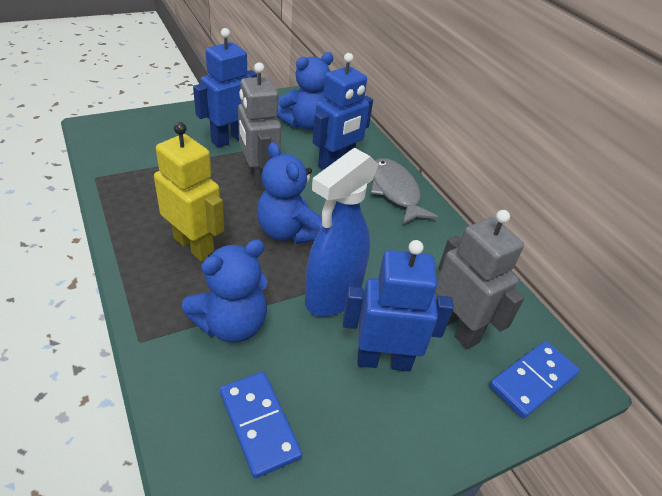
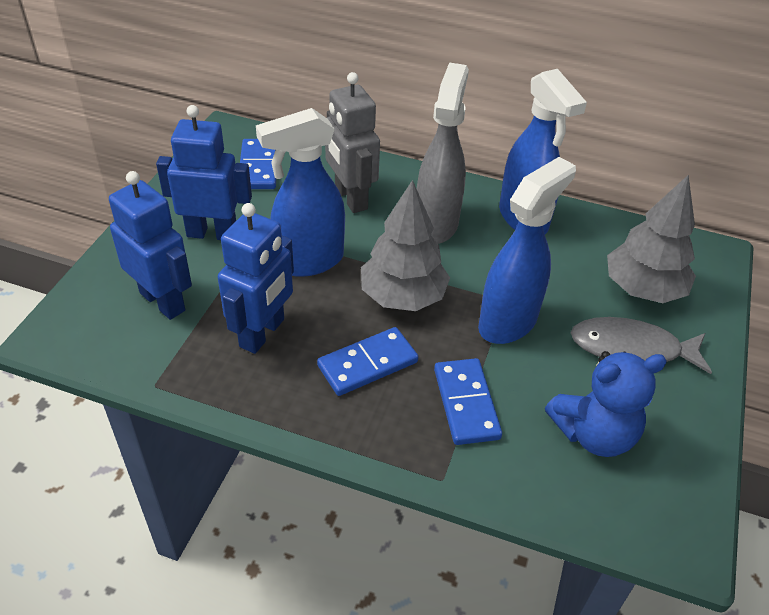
blue domino: [220,372,302,479] [489,341,580,418] = 2 -> [240,139,276,189] [317,327,418,396] [434,358,502,445] = 3
blue spray bottle: [305,148,379,316] = 1 -> [256,108,345,277] [478,157,576,344] [499,69,587,234] = 3
blue teddy bear: [182,239,268,343] [257,142,322,244] [277,52,333,130] = 3 -> [545,351,667,457] = 1
grey robot: [238,62,281,190] [435,210,524,349] = 2 -> [325,72,380,213] = 1
grey spray bottle: none = 0 -> [417,62,469,244] = 1
grey tree: none = 0 -> [361,180,450,311] [607,175,696,303] = 2
yellow robot: [154,122,225,262] = 1 -> none = 0

